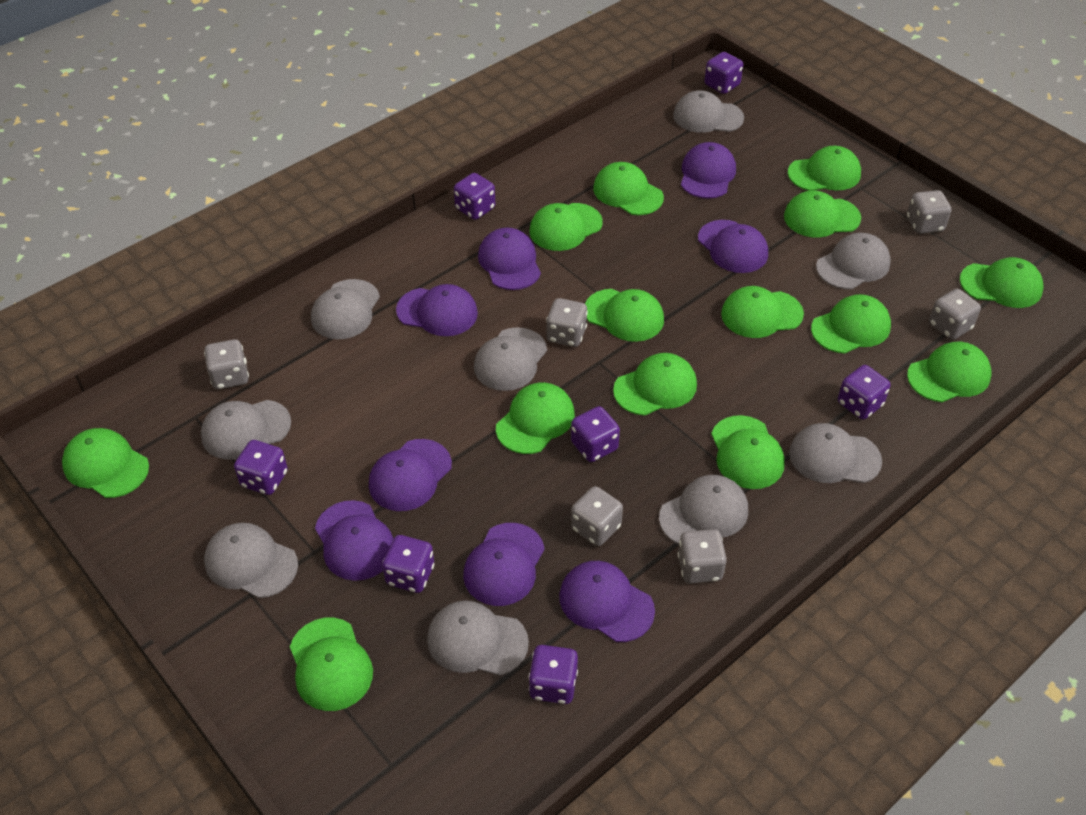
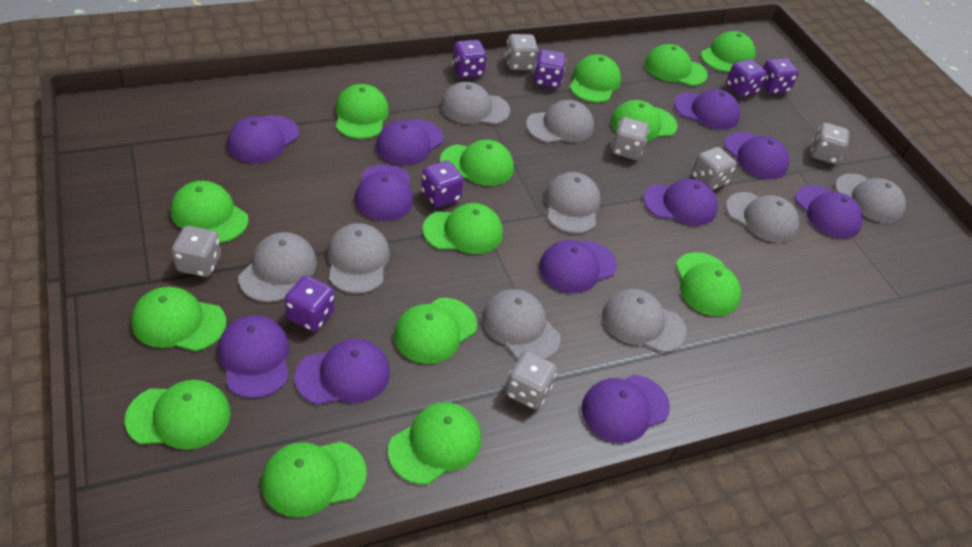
purple cap: [315,500,393,581] [369,439,452,511] [396,284,478,336] [463,523,545,606] [478,228,541,290] [559,561,655,642] [681,142,736,199] [698,220,768,273] = 8 -> [218,315,289,398] [227,115,299,163] [295,339,390,405] [355,164,413,221] [376,119,444,166] [539,240,617,293] [581,375,670,443] [643,179,718,226] [674,89,740,129] [724,132,789,179] [795,185,863,239] = 11
purple dice: [234,440,288,495] [382,535,434,593] [454,173,495,220] [528,645,578,704] [571,406,620,462] [704,52,743,94] [838,365,890,420] = 7 -> [285,275,335,331] [421,160,464,207] [452,40,487,78] [533,49,566,88] [726,59,767,97] [762,58,799,94] = 6

